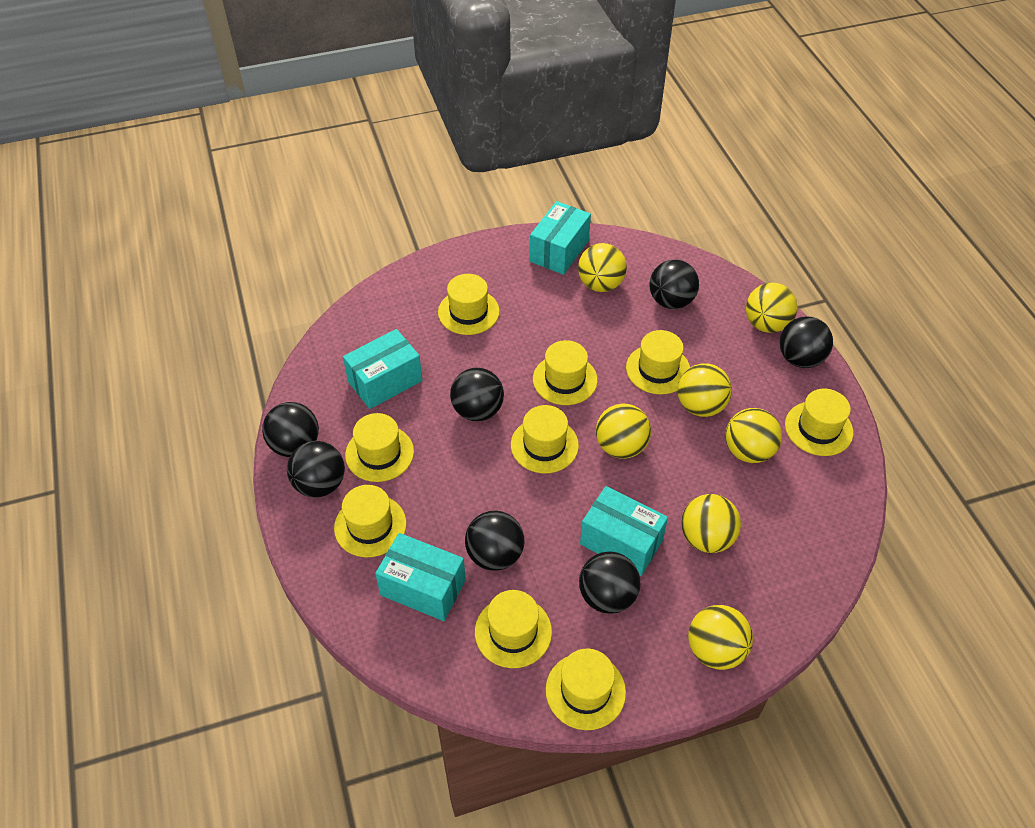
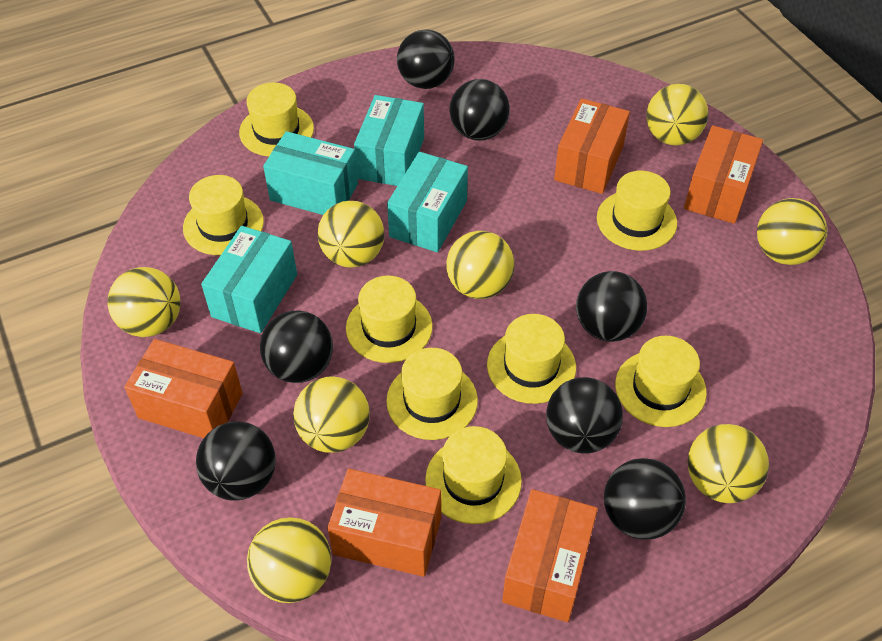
orange box: none = 0 -> [124,339,243,438] [327,469,441,577] [502,489,598,622] [554,98,630,194] [684,125,763,224] = 5
yellow ball: [578,243,627,292] [596,404,651,459] [678,363,732,417] [681,494,741,553] [688,605,753,670] [725,408,782,463] [746,282,797,333] = 7 -> [107,267,181,337] [247,517,331,603] [293,376,369,453] [318,201,384,268] [446,231,515,299] [646,84,708,146] [687,424,769,503] [757,198,827,265] = 8
yellow hat: [334,485,406,557] [345,413,414,482] [438,274,500,335] [475,590,552,668] [511,405,579,473] [533,340,598,405] [546,649,626,730] [626,330,690,395] [785,389,853,456] = 9 -> [183,175,264,255] [239,83,314,156] [346,276,433,363] [386,348,478,440] [425,426,522,524] [487,314,576,404] [597,171,677,251] [615,336,707,427] = 8

